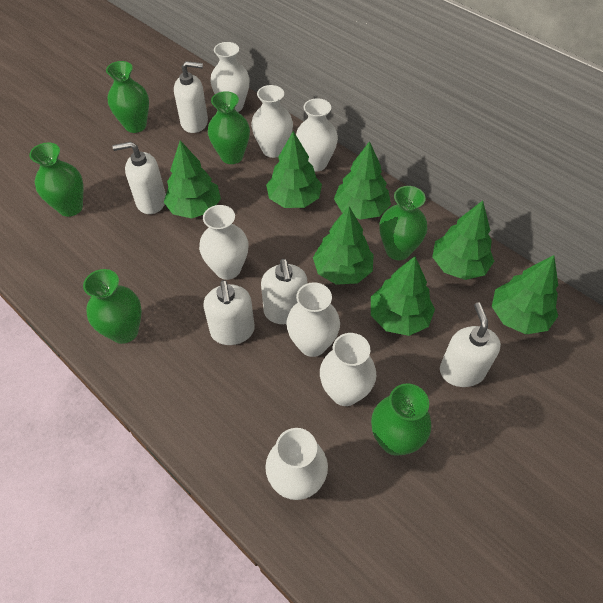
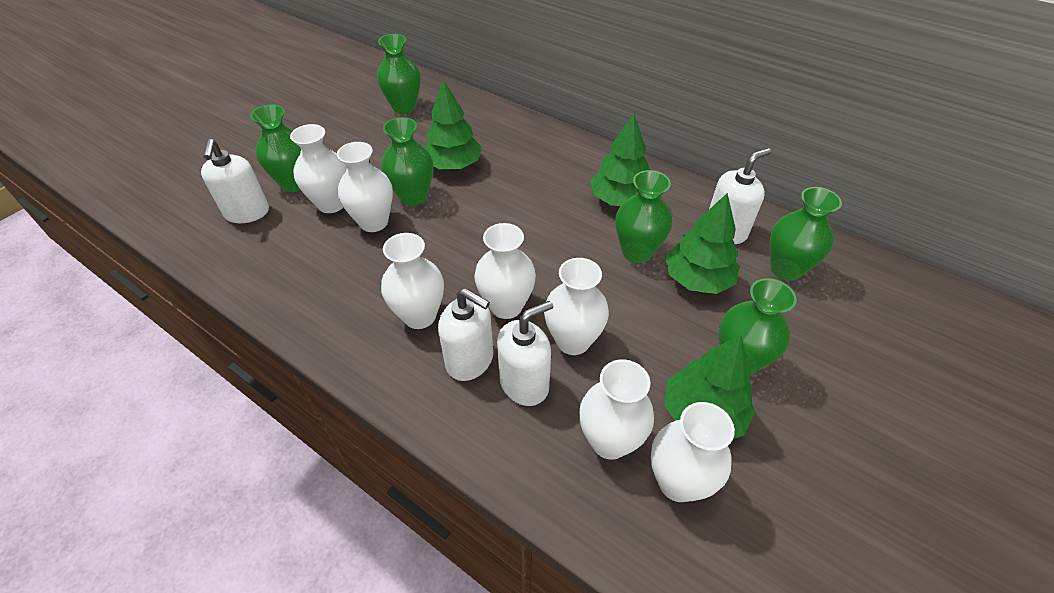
green tree: [164,140,221,218] [266,131,322,208] [313,206,374,285] [334,141,391,220] [371,256,435,336] [432,201,494,280] [492,255,558,334] = 7 -> [424,80,482,169] [590,113,650,206] [665,193,740,294] [665,335,755,439] = 4
white soap dispenser: [113,142,166,214] [174,61,208,133] [204,280,255,345] [261,259,307,324] [440,302,501,387] = 5 -> [201,139,269,223] [438,288,494,381] [497,301,553,406] [709,148,771,244] = 4

